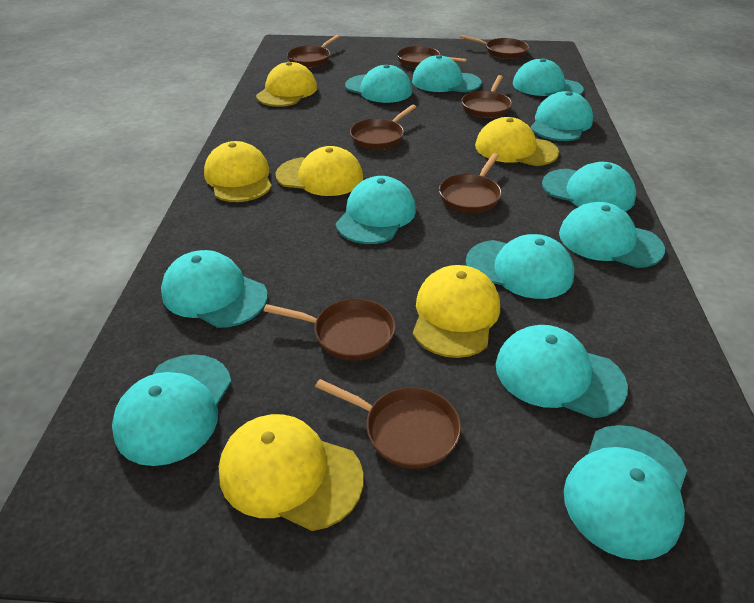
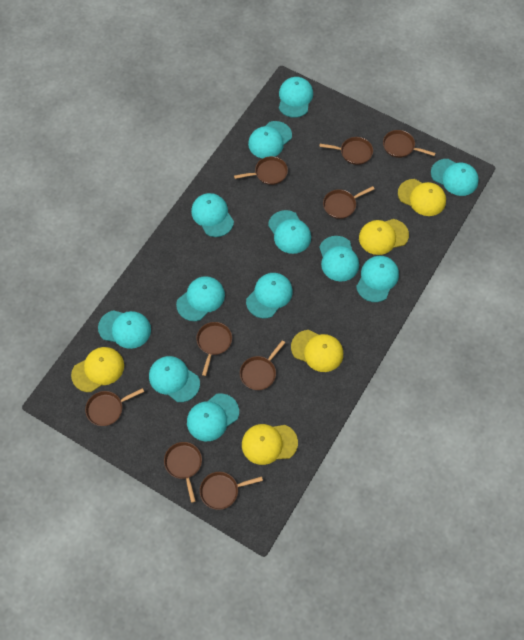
brown pan: [264,299,395,361] [287,35,340,68] [315,379,461,469] [350,105,416,150] [397,46,467,68] [439,153,502,213] [460,35,529,59] [461,75,512,118] = 8 -> [85,388,144,426] [164,442,202,503] [196,322,232,376] [200,472,263,510] [234,156,288,185] [240,340,285,390] [319,137,373,165] [323,186,375,219] [383,130,436,158] = 9
yellow cap: [204,141,272,202] [219,414,363,531] [256,62,317,107] [276,146,363,196] [413,265,500,358] [475,117,559,166] = 6 -> [71,347,124,392] [242,424,298,465] [291,330,343,372] [359,219,409,255] [398,179,446,216] = 5

